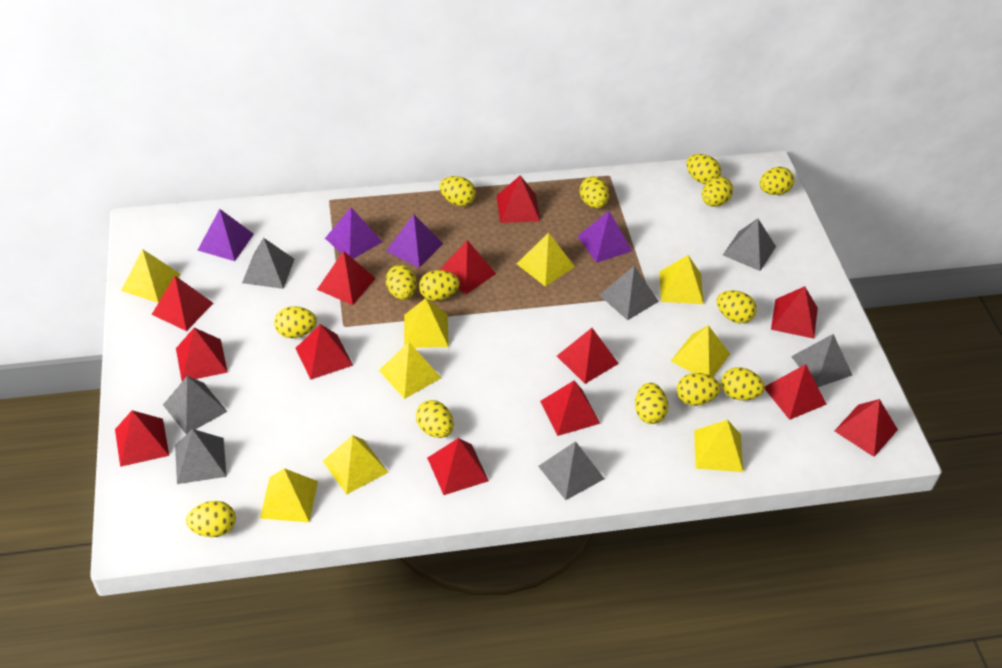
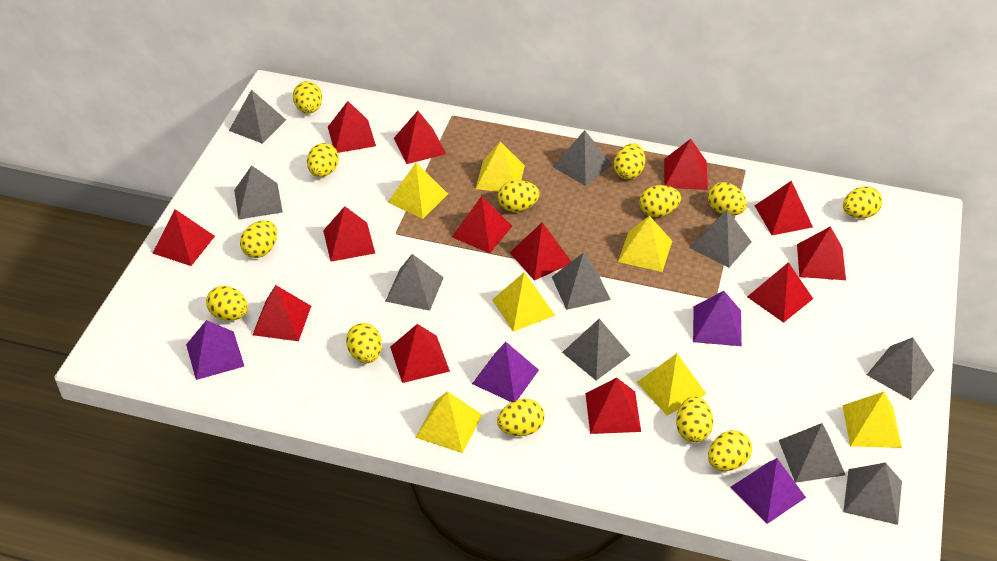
grey pyramid: [163,376,227,434] [175,429,227,484] [242,238,294,289] [538,441,604,500] [599,266,659,320] [723,219,776,271] [791,334,852,387] = 7 -> [229,90,286,144] [234,165,283,219] [385,254,444,311] [552,253,611,310] [553,130,612,186] [562,319,630,380] [690,210,751,268] [779,423,845,483] [843,462,902,525] [867,338,934,400] = 10
yellow egg: [186,501,236,537] [274,306,317,338] [386,265,417,300] [416,400,454,438] [419,270,460,301] [439,176,476,206] [580,176,609,208] [635,383,668,424] [677,373,721,406] [686,154,721,184] [702,177,733,207] [717,290,757,323] [721,367,765,400] [759,167,794,195] = 14 -> [206,286,248,321] [240,220,277,258] [293,81,322,114] [307,143,339,177] [346,323,382,363] [497,399,545,436] [498,180,540,212] [614,143,645,179] [639,185,681,217] [676,396,713,442] [708,182,747,216] [708,430,752,471] [843,186,882,218] = 13
yellow pyramid: [121,249,181,303] [260,468,318,522] [323,435,388,495] [379,342,441,399] [404,298,449,348] [517,232,575,287] [659,255,704,304] [671,325,730,377] [694,420,743,472] = 9 -> [388,163,448,219] [415,391,482,453] [476,141,525,192] [492,272,555,332] [618,216,672,272] [637,353,706,415] [842,392,902,448] = 7

